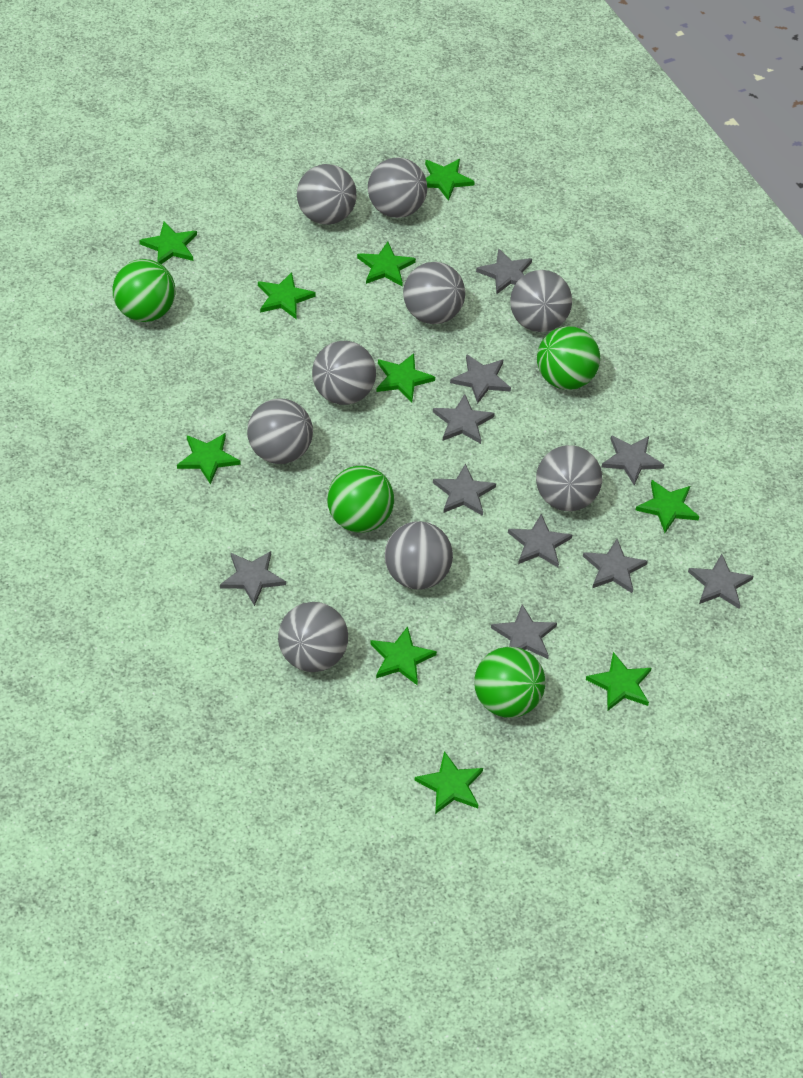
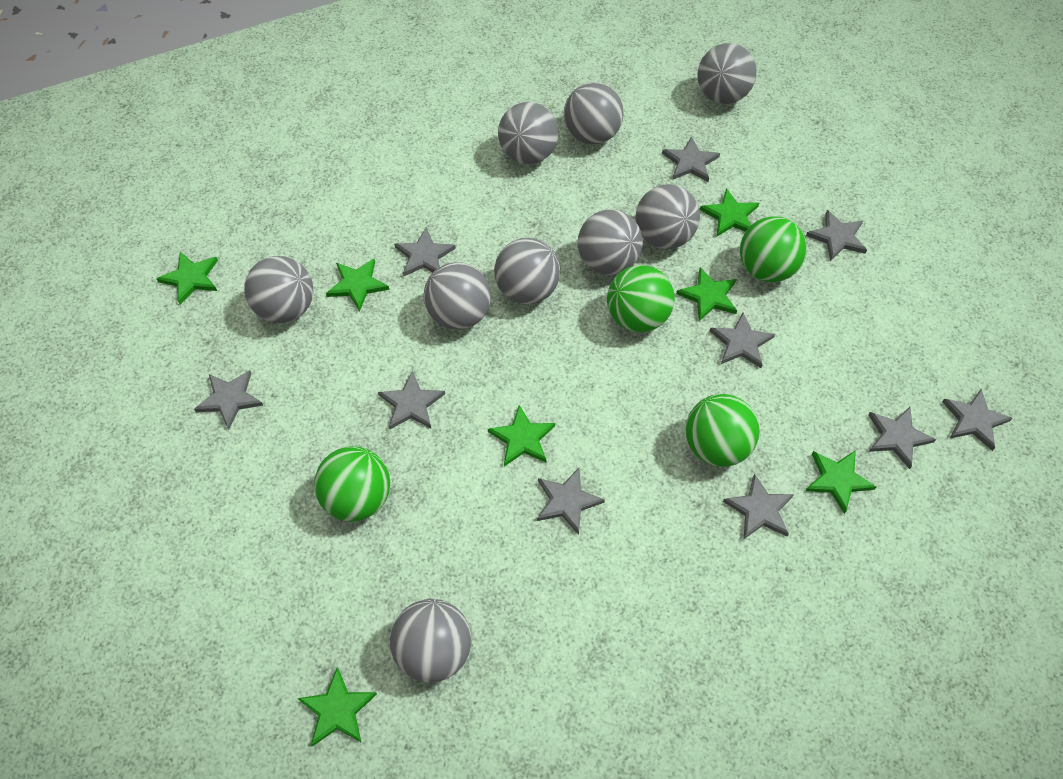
green star: [139,221,197,264] [177,433,240,485] [258,272,316,319] [357,242,416,286] [370,626,437,685] [376,353,435,402] [414,751,483,814] [425,159,475,201] [586,652,651,711] [636,480,699,533] = 10 -> [156,252,218,305] [297,667,377,747] [326,259,390,312] [488,405,555,466] [676,267,737,321] [700,188,759,236] [806,450,876,514] = 7

